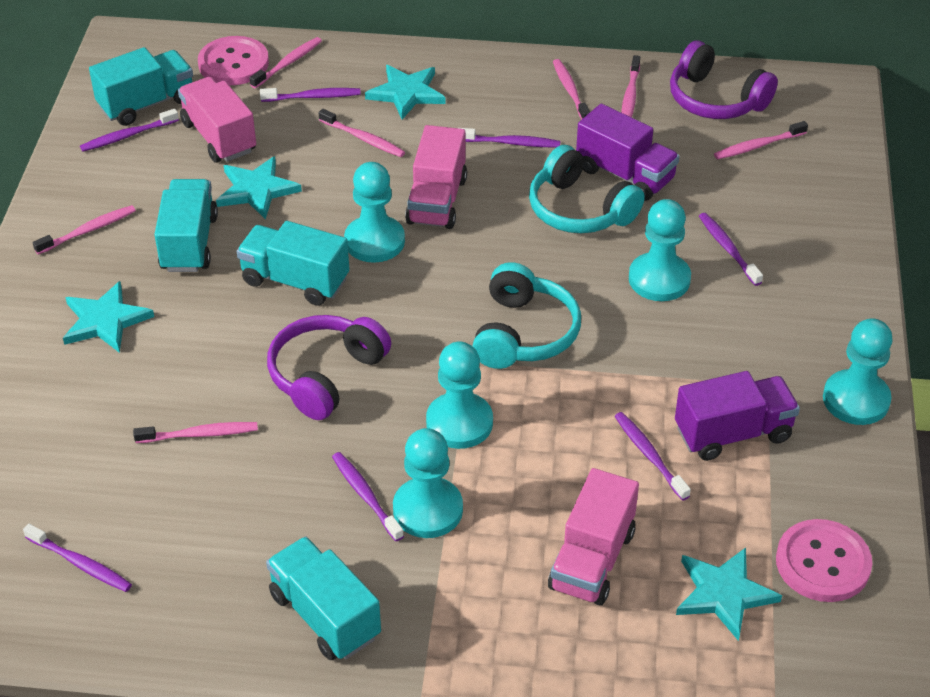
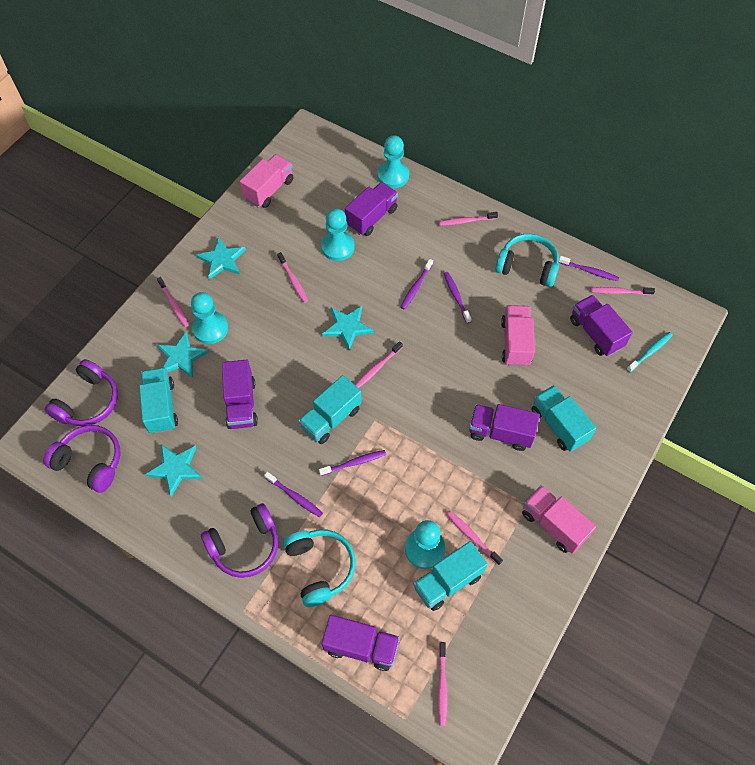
pink button: [198,36,269,85] [776,519,872,602] = 2 -> none = 0
purple headphones: [267,315,391,420] [670,40,778,119] = 2 -> [43,425,121,493] [44,359,118,426] [201,503,278,578] = 3
purple toothbrush: [23,524,132,592] [80,109,179,152] [260,88,361,102] [332,452,404,541] [459,128,560,147] [615,412,691,501] [699,213,763,286] = 7 -> [264,472,323,517] [319,450,386,476] [401,259,433,309] [444,272,472,323] [559,256,619,281] = 5
purple truck: [576,104,680,201] [675,371,800,461] = 2 -> [222,360,258,429] [322,615,400,671] [345,182,398,236] [469,404,540,451] [570,295,633,356] = 5
turquoise pawn: [344,162,405,263] [393,428,463,538] [426,341,493,449] [629,199,691,301] [823,318,893,425] = 5 -> [191,292,228,344] [321,208,355,261] [377,135,409,188] [405,520,445,569] = 4
turquoise toothbrush: none = 0 -> [626,332,673,373] = 1

